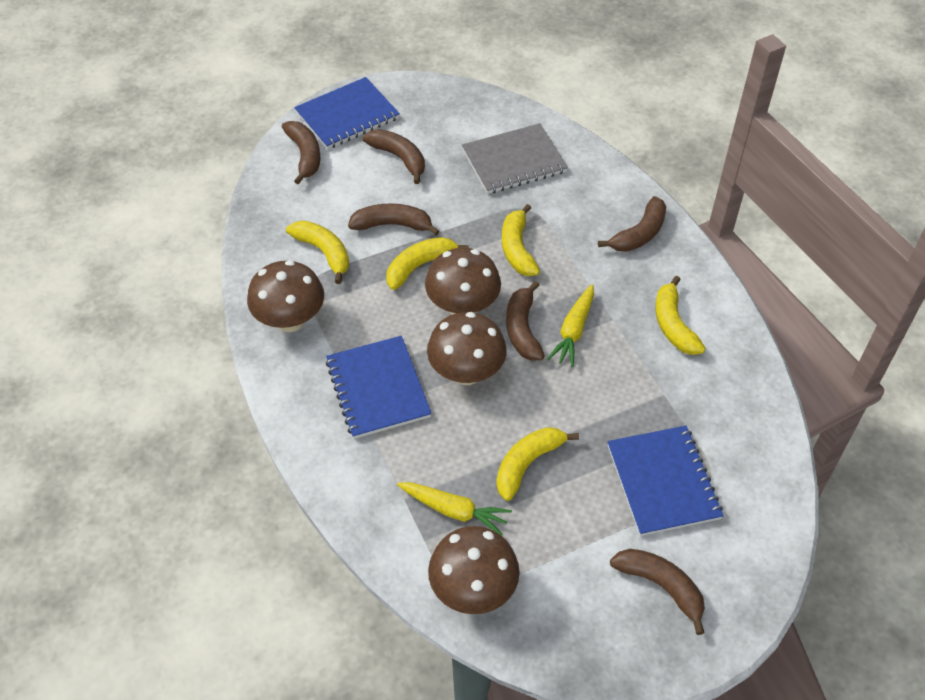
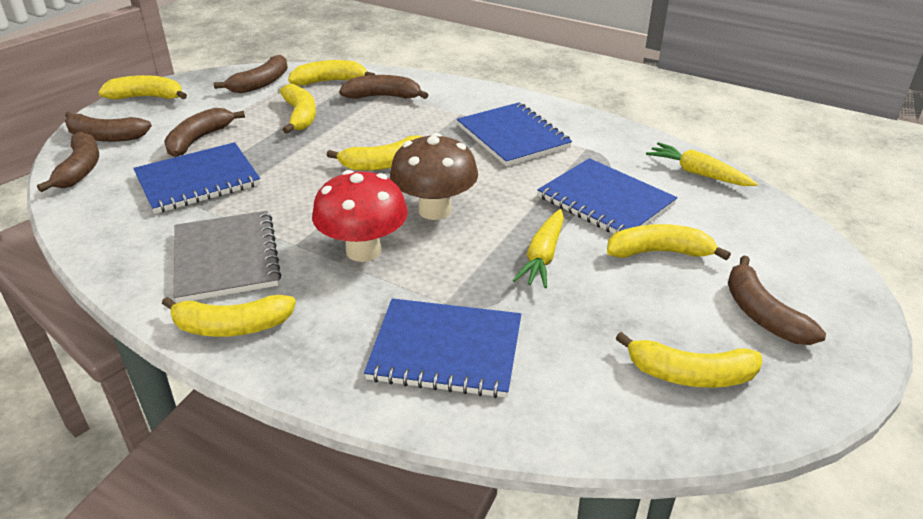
blue notebook: [294,77,400,149] [326,336,432,439] [607,426,723,536] = 3 -> [133,142,260,214] [364,298,521,398] [457,102,572,166] [537,158,677,234] = 4
brown mushroom: [247,260,324,332] [425,248,501,315] [427,312,507,385] [428,526,520,614] = 4 -> [390,133,478,220] = 1
red mushroom: none = 0 -> [312,170,408,262] = 1
yellow banana: [286,221,349,284] [387,237,468,290] [496,427,579,501] [502,204,540,276] [655,276,706,355] = 5 -> [98,75,187,99] [162,295,296,337] [280,84,316,134] [288,60,375,85] [327,136,423,171] [607,224,731,260] [616,332,762,388] = 7

